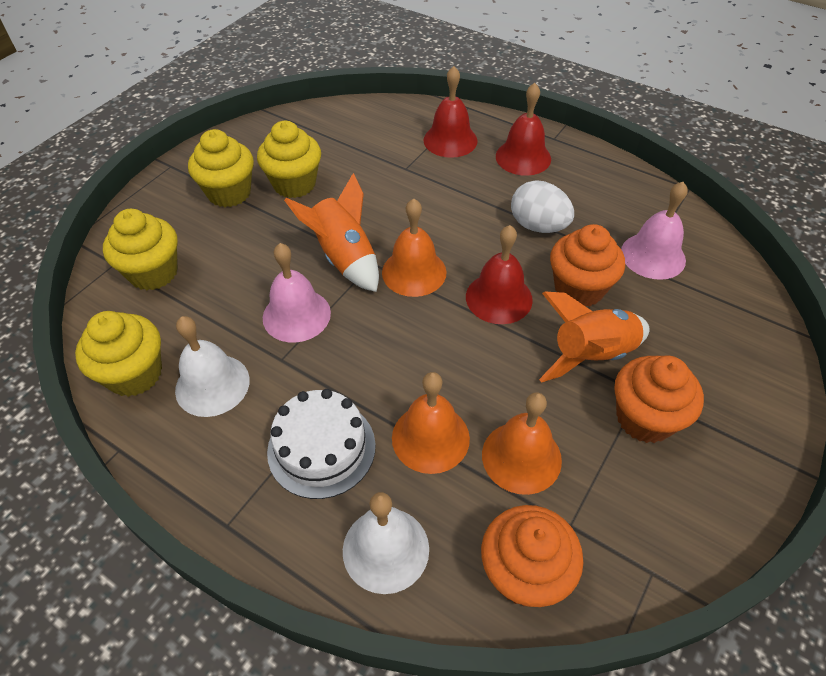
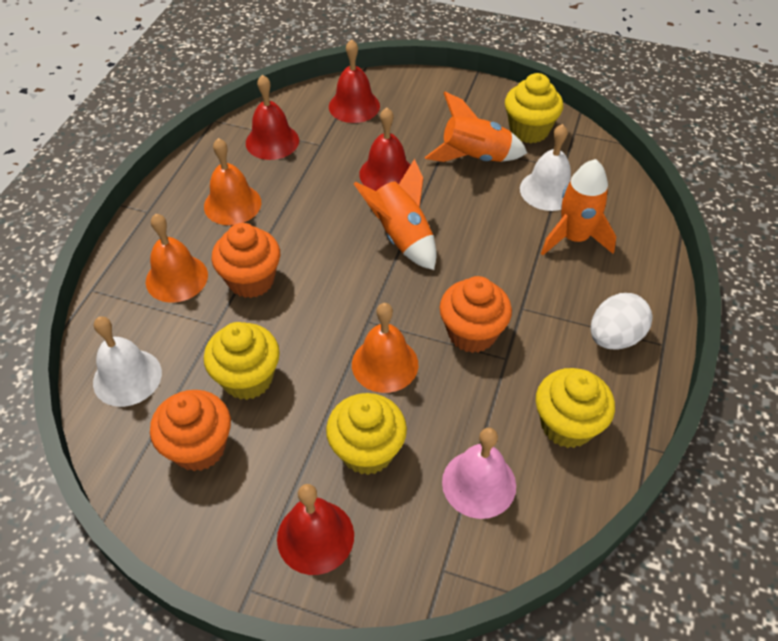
orange rocket: [284,173,379,292] [539,291,650,382] = 2 -> [354,159,437,270] [425,92,527,162] [541,159,616,255] = 3
pink bell: [263,243,331,342] [621,182,688,280] = 2 -> [442,428,516,519] = 1
red bell: [423,66,478,158] [466,225,533,324] [496,83,551,176] = 3 -> [246,75,299,160] [277,484,354,575] [329,39,380,123] [359,108,411,191] = 4
white cake: [267,389,376,499] = 1 -> none = 0

